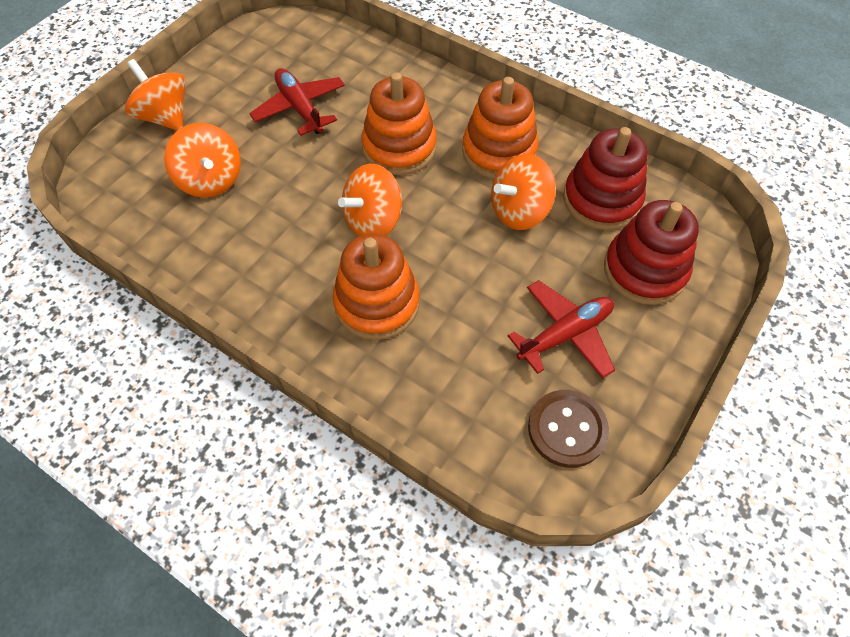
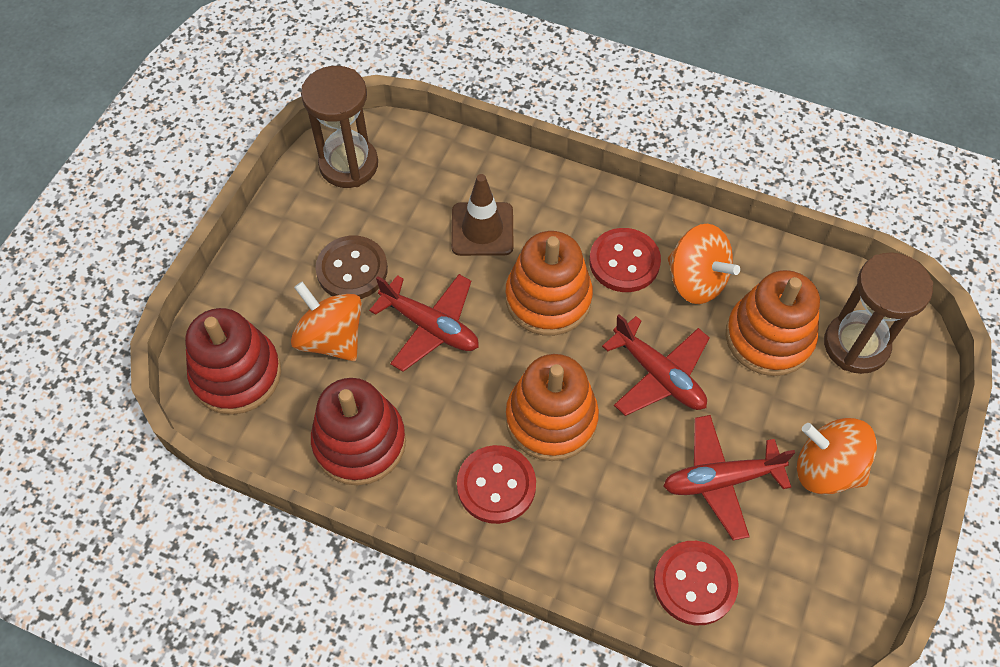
brown hourglass: none = 0 -> [301,66,378,188] [824,252,933,374] = 2
brown traffic cone: none = 0 -> [451,174,513,256] = 1
orange spinning top: [125,59,186,131] [164,123,241,198] [338,164,402,236] [491,154,556,230] = 4 -> [291,282,362,361] [668,224,740,304] [797,418,877,495] = 3
red button: none = 0 -> [457,445,536,524] [589,228,661,292] [654,541,739,626] = 3
red plane: [249,68,345,136] [508,280,615,379] = 2 -> [369,274,479,372] [602,314,710,416] [663,415,795,540] = 3

